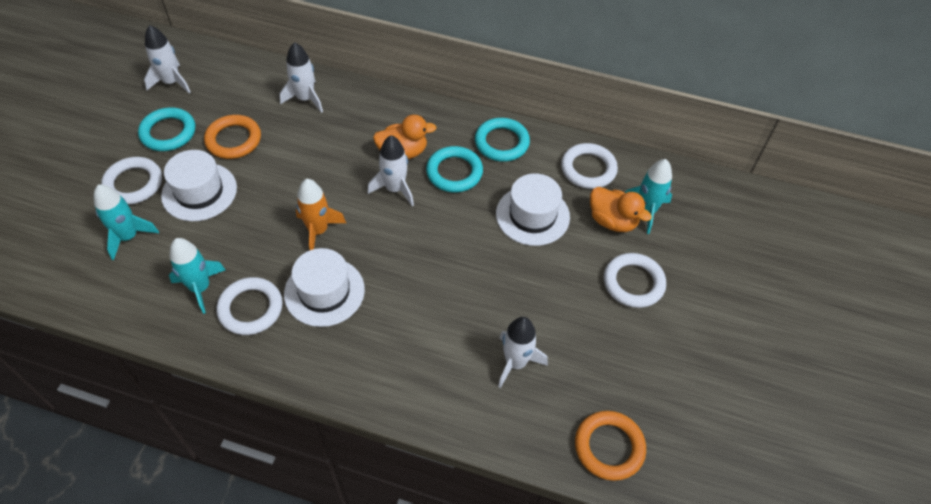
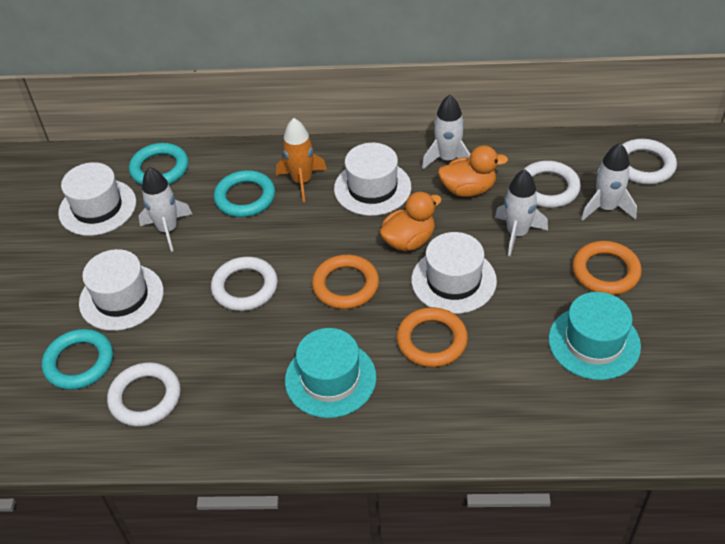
orange ring: [204,115,261,159] [575,411,646,481] = 2 -> [312,255,379,309] [397,307,468,367] [572,241,642,295] = 3
turquoise hat: none = 0 -> [285,328,376,418] [549,292,641,380] = 2
turquoise rocket: [94,184,159,260] [169,238,225,314] [625,159,672,234] = 3 -> none = 0
white hat: [161,150,237,221] [284,248,365,327] [496,173,570,246] = 3 -> [58,162,136,236] [79,249,164,331] [334,143,411,216] [412,232,497,314] = 4

